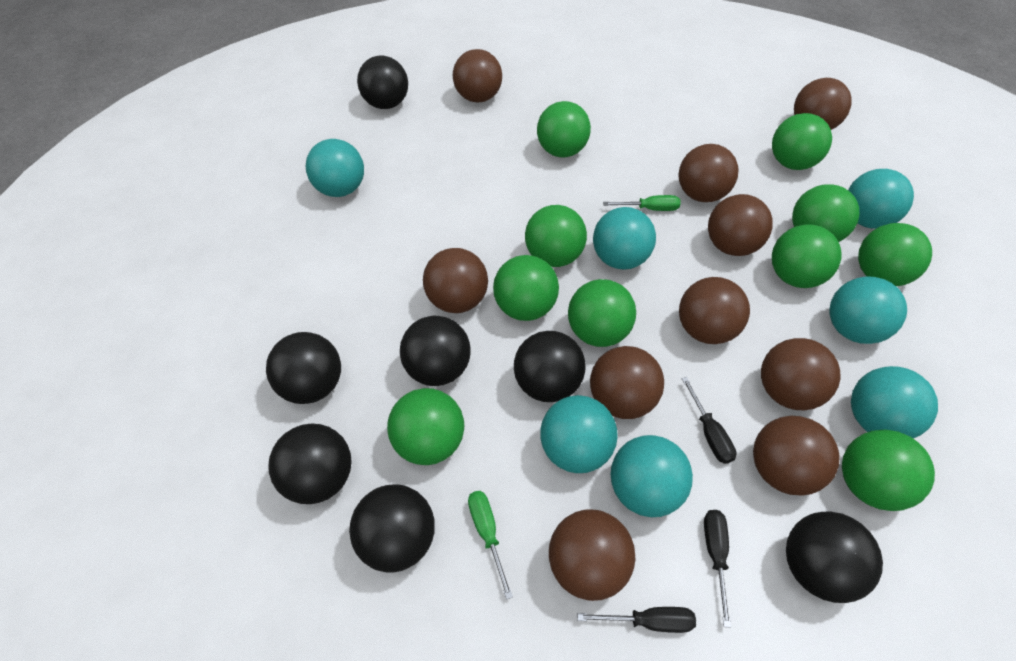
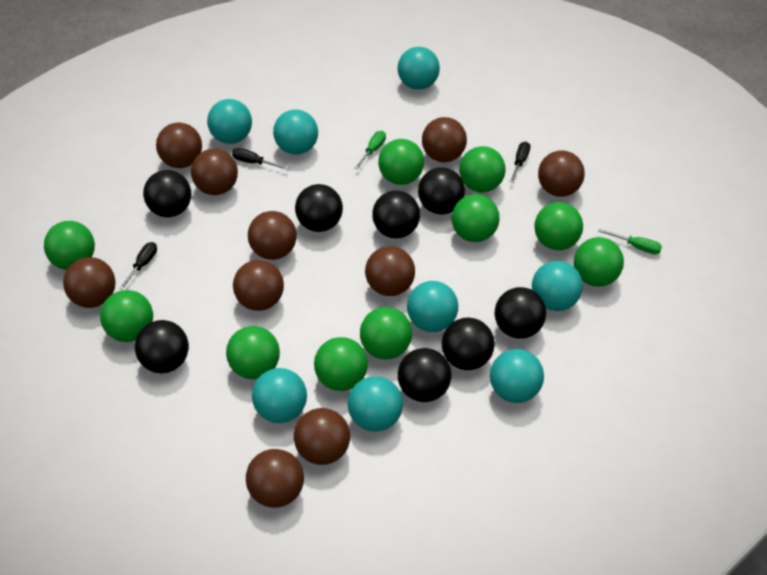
black ball: [266,332,341,404] [269,423,352,504] [349,485,435,573] [357,55,408,109] [400,316,471,386] [514,331,585,402] [786,511,883,603] = 7 -> [135,320,189,373] [143,170,191,217] [295,184,343,232] [372,191,420,238] [398,348,451,402] [418,167,465,214] [442,317,495,370] [495,287,546,339] = 8
turquoise ball: [306,139,364,197] [540,395,618,473] [593,207,656,270] [611,435,693,517] [829,277,907,344] [848,169,914,229] [851,366,938,438] = 7 -> [207,99,252,144] [252,368,307,423] [273,110,318,155] [348,376,403,432] [398,47,440,90] [407,281,458,332] [490,349,544,403] [532,261,583,311] = 8

